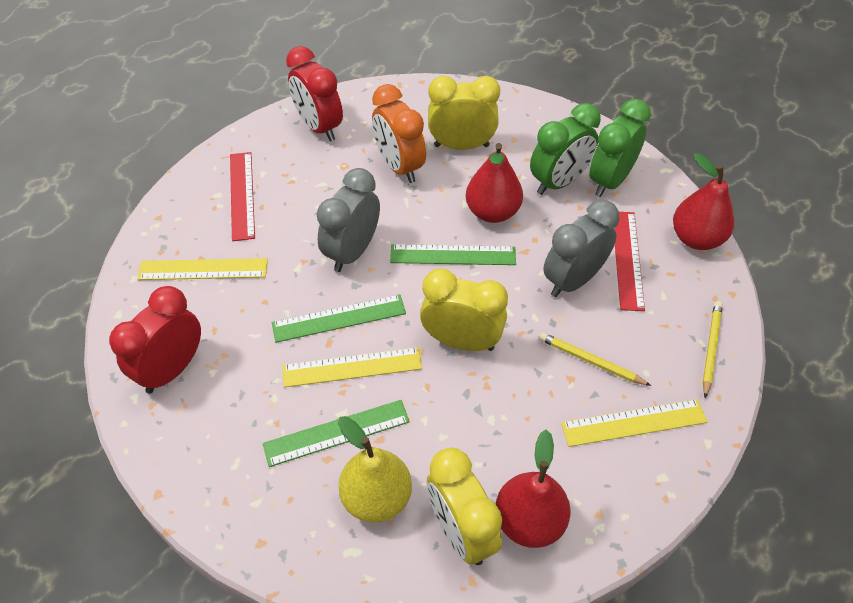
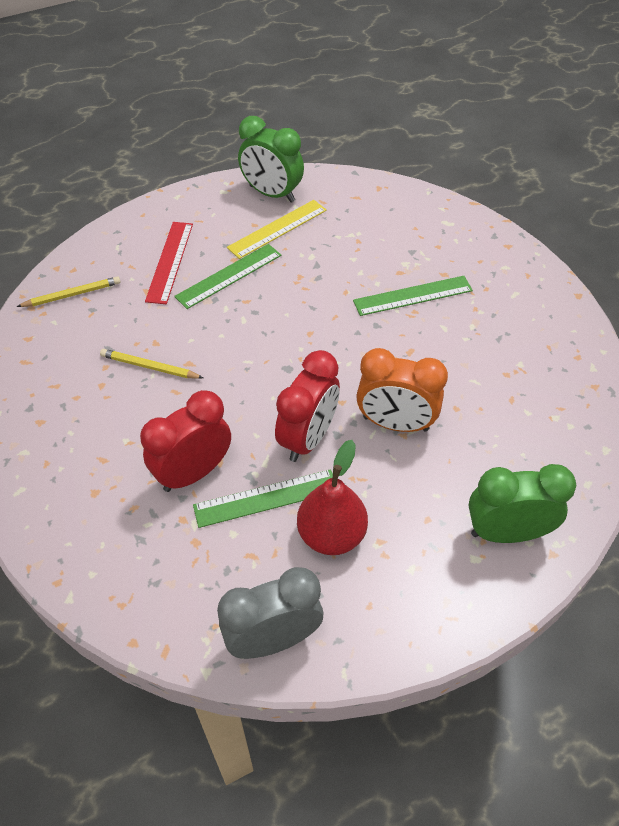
grey clock: [317,168,380,272] [543,200,619,297] = 2 -> [217,567,323,659] = 1
red pear: [466,143,523,223] [496,430,571,548] [673,153,734,250] = 3 -> [297,440,368,555] = 1
red ruler: [230,152,255,241] [613,212,645,311] = 2 -> [145,222,193,304] = 1
yellow clock: [420,269,508,351] [427,448,502,565] [428,76,500,150] = 3 -> none = 0
yellow pear: [338,416,412,523] = 1 -> none = 0
yellow ruler: [138,258,268,280] [283,347,422,387] [561,399,707,447] = 3 -> [227,200,327,259] = 1

